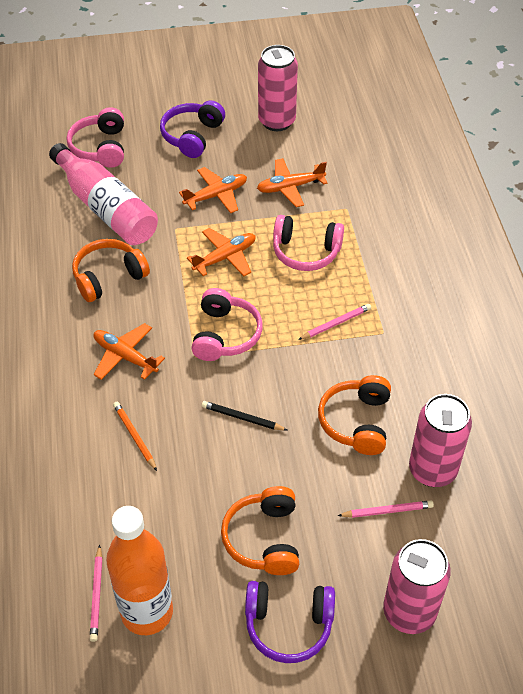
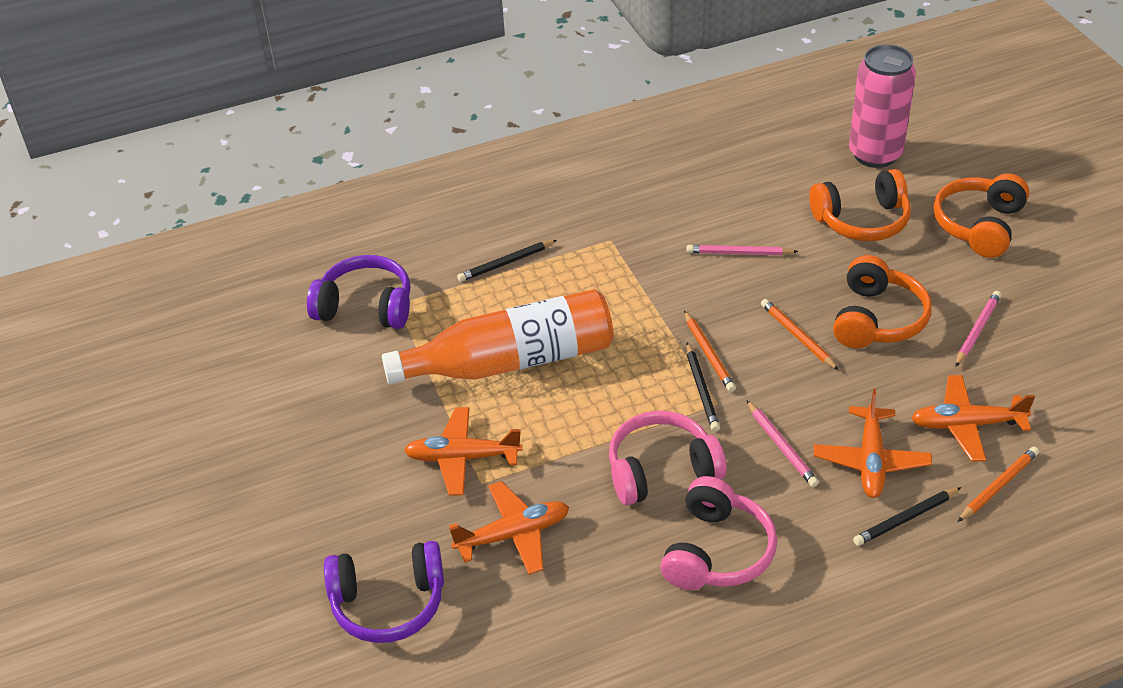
black pencil: [202,401,287,430] = 1 -> [457,240,557,282] [686,342,720,432] [853,487,961,546] = 3
orange pencil: [113,402,157,471] = 1 -> [684,311,736,392] [761,299,839,370] [958,446,1039,522] = 3
pink bottle: [49,143,158,245] = 1 -> none = 0
pink can: [258,45,298,131] [383,539,451,634] [409,394,472,487] = 3 -> [849,44,916,168] = 1
pink headphones: [67,107,124,168] [191,288,263,361] [273,215,344,271] = 3 -> [609,411,727,505] [660,476,777,590] = 2

